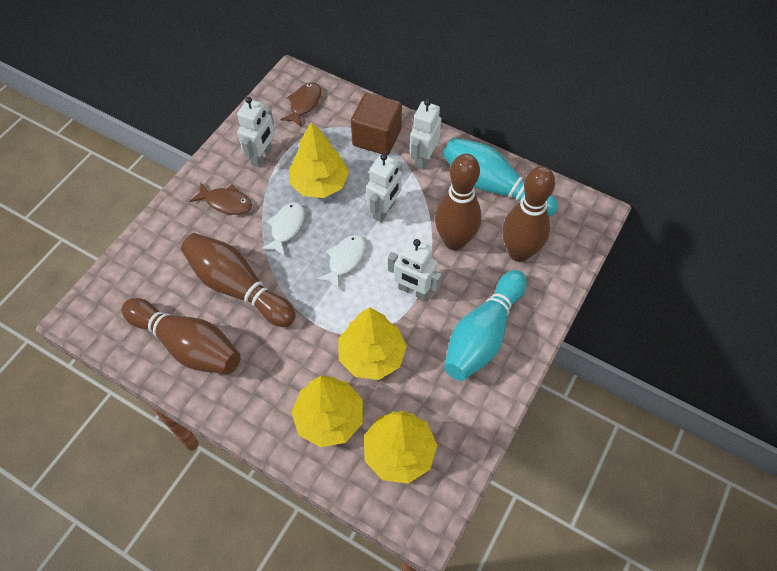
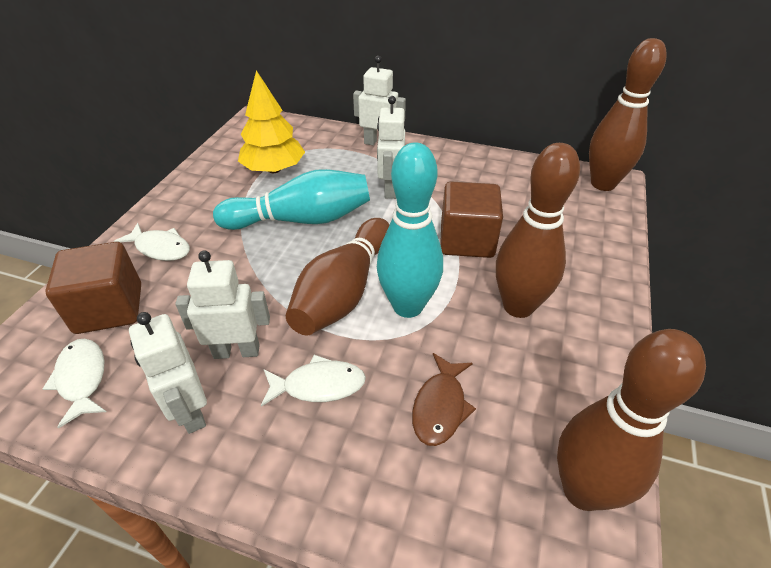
brown cube: [351,93,402,155] = 1 -> [45,242,141,334] [440,182,503,258] = 2
brown fish: [189,183,252,215] [280,82,321,127] = 2 -> [412,353,476,446] = 1
white fish: [261,202,305,257] [316,235,366,290] = 2 -> [43,339,106,428] [114,223,190,261] [261,355,366,407] = 3
yellow tree: [289,122,349,198] [291,375,363,447] [338,307,407,380] [364,411,437,484] = 4 -> [238,70,305,173] = 1

